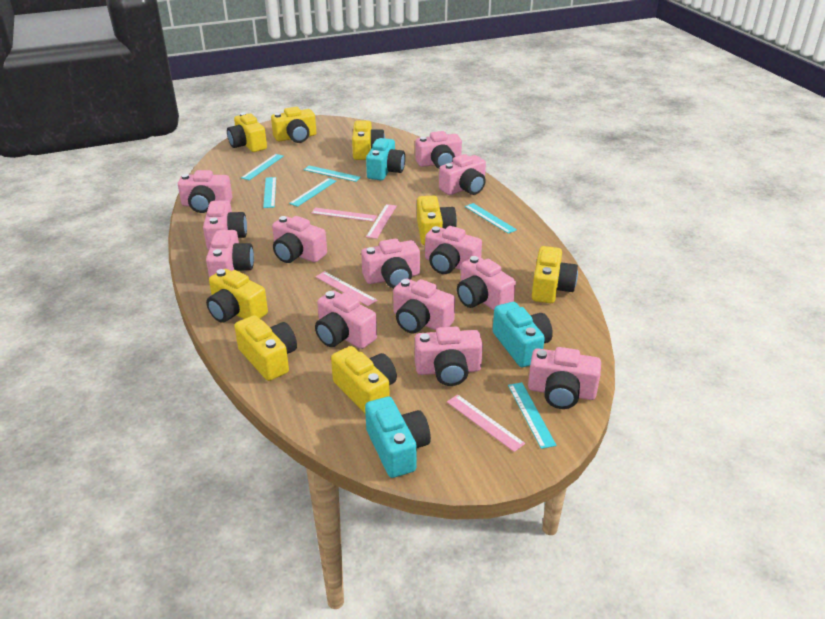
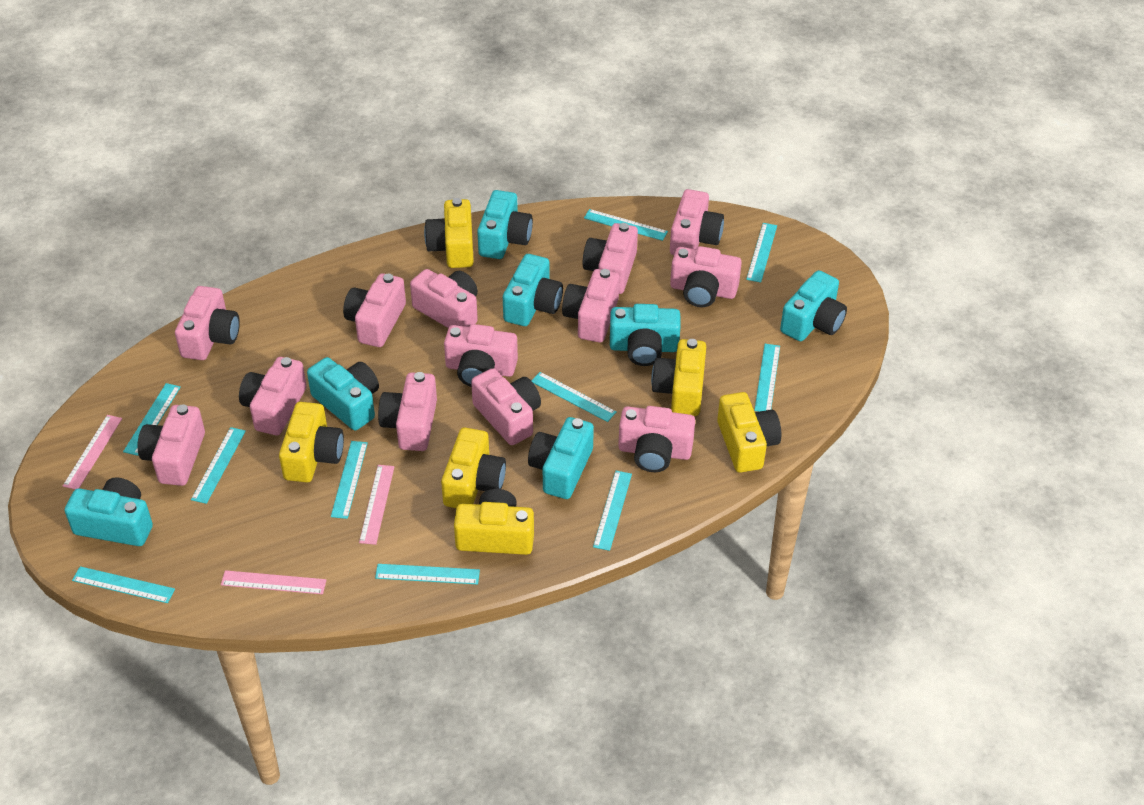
pink ruler: [312,208,377,222] [316,271,377,306] [366,204,396,239] [447,394,525,452] = 4 -> [63,415,122,489] [221,570,326,594] [359,465,394,545] = 3
turquoise camera: [365,397,431,478] [366,138,405,180] [493,302,553,367] = 3 -> [65,477,153,546] [307,357,379,430] [477,190,533,259] [503,254,563,326] [528,417,594,499] [610,304,681,366] [780,270,847,341] = 7
turquoise ruler: [241,154,284,180] [263,177,276,208] [289,178,336,207] [304,166,361,182] [465,203,517,234] [508,382,556,449] = 6 -> [72,566,175,603] [123,383,181,456] [191,427,246,504] [331,441,368,519] [375,564,480,584] [531,372,617,422] [584,209,668,241] [593,471,632,551] [746,223,777,283] [754,344,780,412] = 10
yellow camera: [206,269,268,323] [227,113,267,152] [234,315,297,381] [271,107,316,143] [331,346,397,413] [352,120,385,160] [417,196,457,245] [532,246,578,303] = 8 -> [279,402,344,482] [424,198,474,268] [441,427,506,508] [454,489,534,555] [651,339,706,416] [717,392,781,473] = 6

